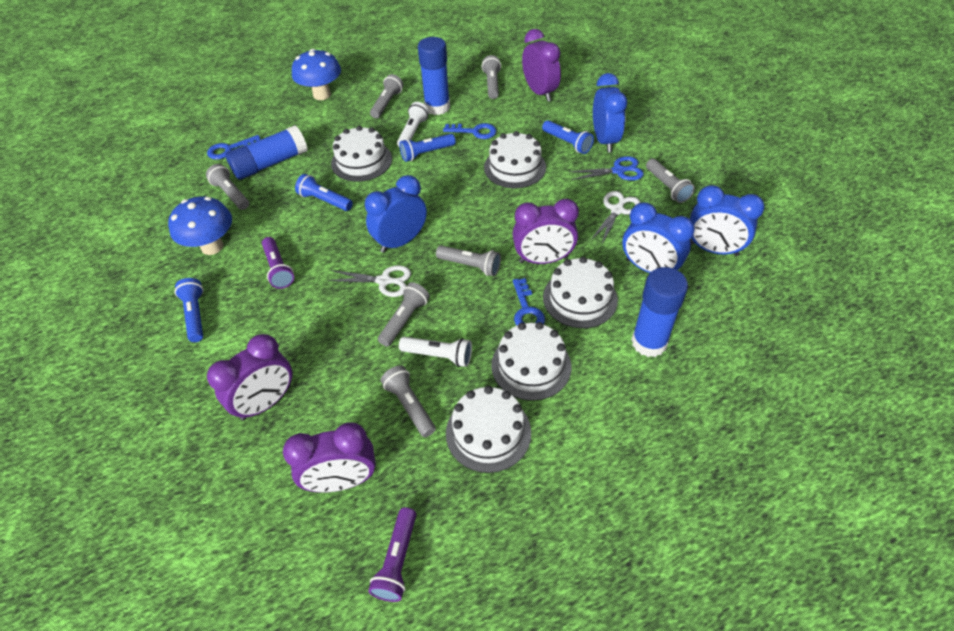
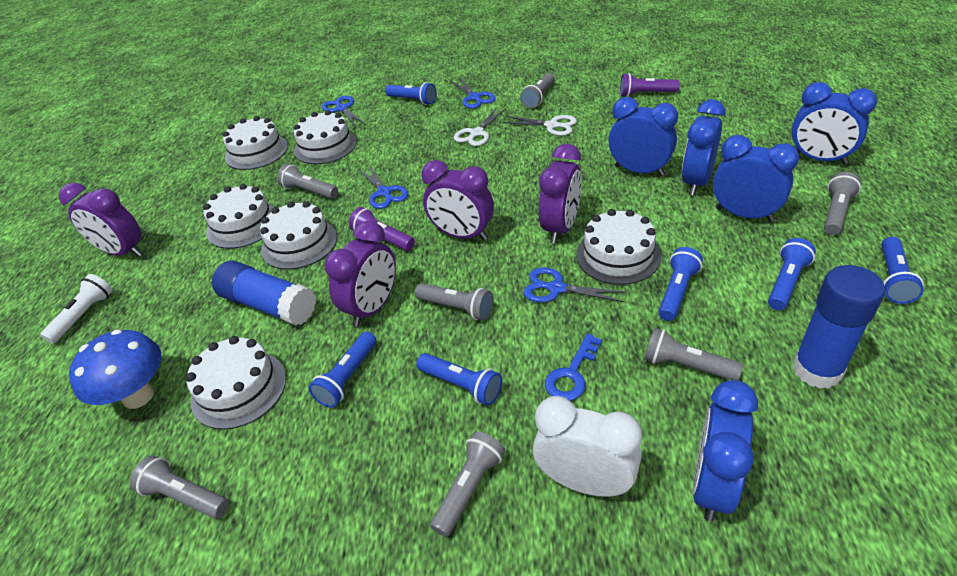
blue clock: [365,175,427,253] [593,73,627,152] [622,202,695,273] [690,185,764,256] = 4 -> [609,97,678,176] [682,99,726,195] [692,380,758,521] [713,135,799,222] [791,82,877,164] = 5
blue flashlight: [175,278,203,342] [295,174,353,211] [399,134,456,162] [542,120,594,154] = 4 -> [308,332,377,408] [385,82,436,105] [416,353,502,406] [658,247,703,321] [768,238,816,310] [881,237,924,304] = 6
blue glue stick: [225,125,308,180] [418,37,450,115] [631,267,688,357] = 3 -> [212,260,316,326] [792,265,885,389] = 2
blue key: [207,135,260,159] [443,123,496,139] [513,278,545,325] = 3 -> [545,333,602,401] = 1
blue mushroom: [168,196,232,255] [292,49,341,100] = 2 -> [69,329,161,409] = 1
blue scissors: [569,156,644,181] = 1 -> [322,96,366,127] [359,165,408,209] [450,78,496,109] [523,267,627,303] = 4
white cake: [331,125,392,182] [446,386,531,473] [484,131,546,188] [491,322,571,401] [543,257,618,328] = 5 -> [186,336,286,430] [203,184,274,249] [223,116,288,170] [260,201,337,270] [294,110,357,164] [576,209,661,285] = 6
white clock: none = 0 -> [533,396,642,497] = 1
white flashlight: [397,102,429,148] [399,337,472,367] = 2 -> [40,274,113,344] = 1

